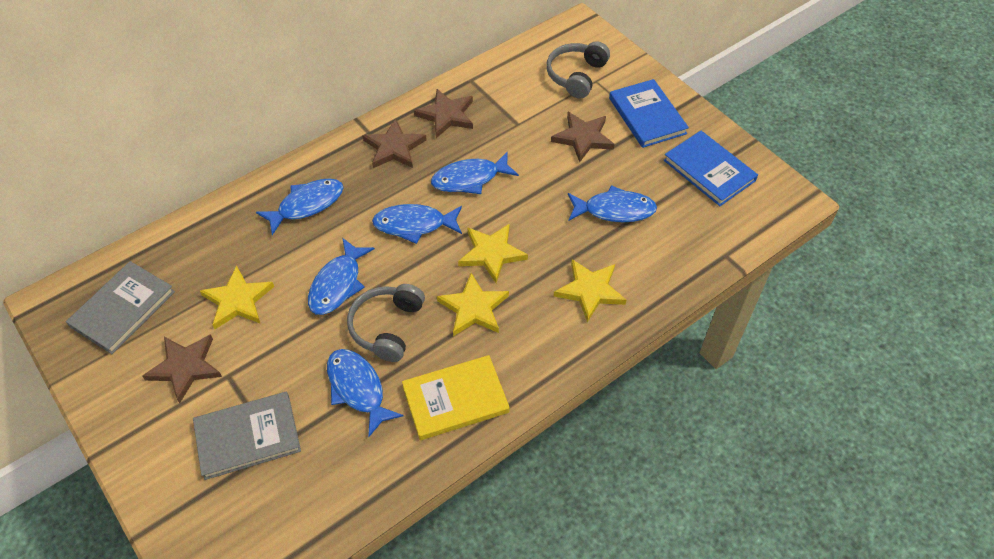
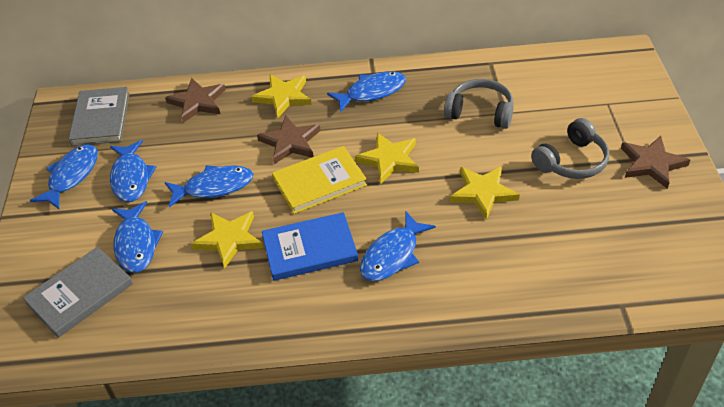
blue book: [609,79,689,148] [664,131,758,206] = 2 -> [262,212,358,281] = 1
brown star: [142,334,222,403] [363,118,427,168] [414,89,473,138] [551,112,615,162] = 4 -> [165,78,226,123] [257,116,320,164] [621,136,690,189] = 3

